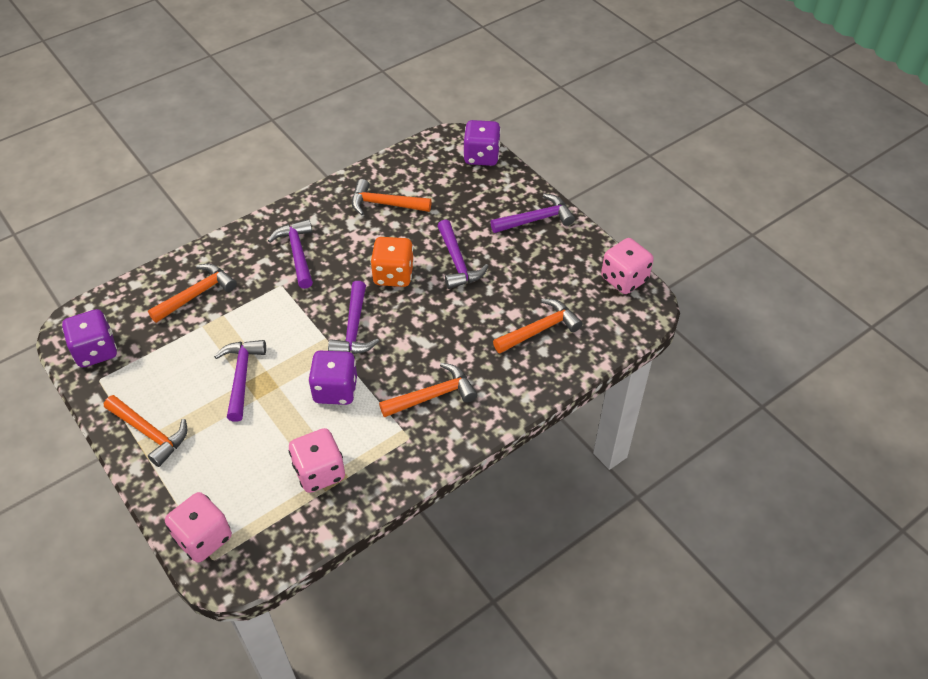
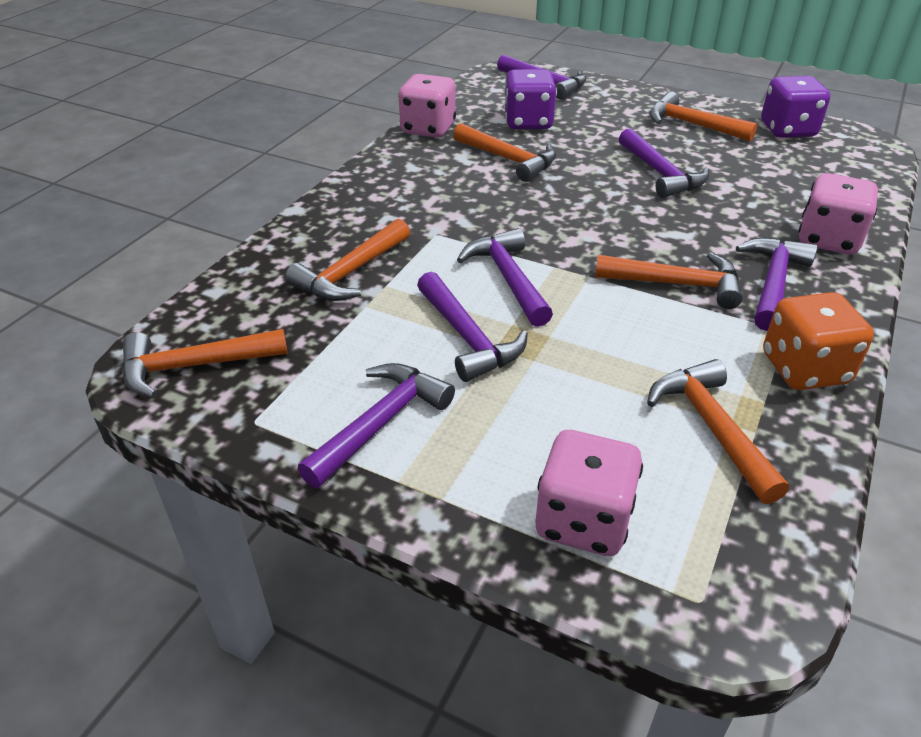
orange hammer: [104,395,187,467] [148,264,237,323] [352,179,432,215] [379,363,477,417] [493,299,583,353] = 5 -> [122,329,288,398] [285,219,410,301] [453,123,556,182] [595,252,743,309] [647,359,789,504] [649,92,758,141] = 6
purple dice: [62,309,117,367] [308,351,357,405] [463,120,501,166] = 3 -> [504,69,557,129] [761,76,830,138] = 2
purple hammer: [214,340,266,422] [268,219,313,289] [328,281,379,354] [437,220,488,289] [491,193,575,233] = 5 -> [298,363,455,488] [417,272,528,382] [457,228,553,327] [497,55,586,100] [619,128,709,198] [736,238,817,331] = 6

